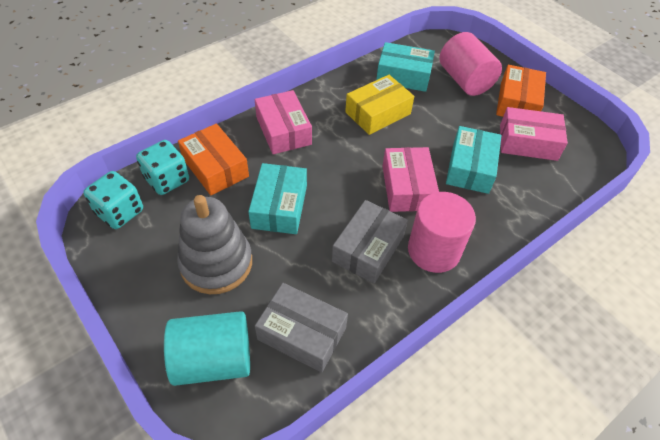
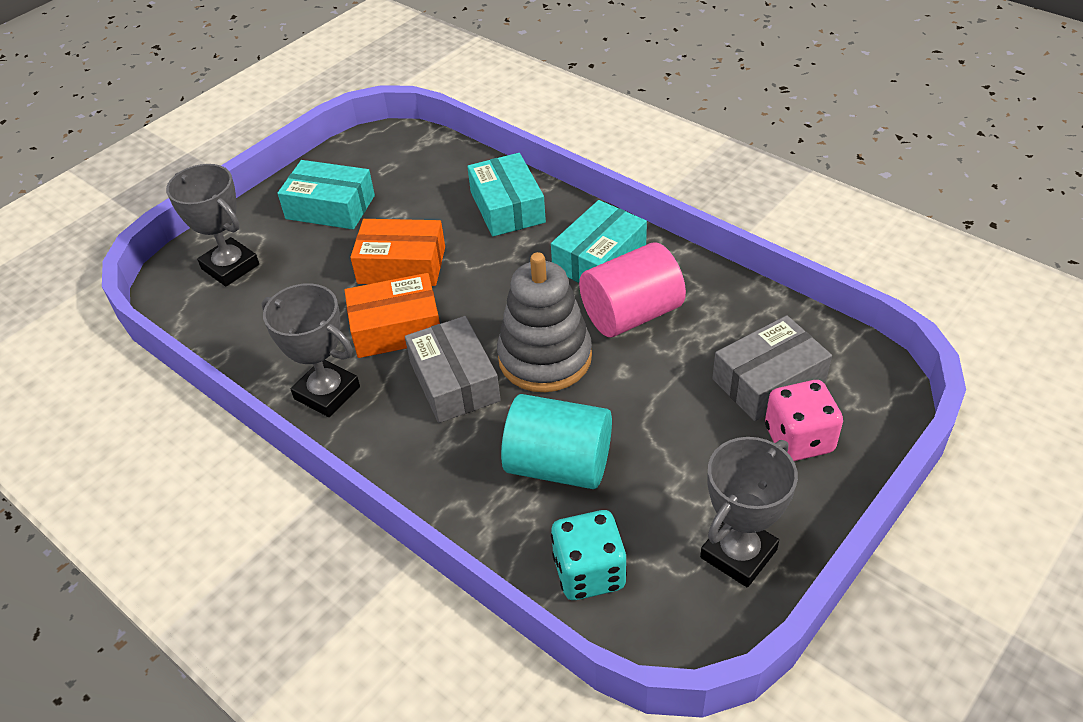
grey trophy: none = 0 -> [166,164,259,286] [262,283,360,417] [700,437,798,587] = 3
pink box: [255,90,312,154] [382,147,439,212] [500,107,568,161] = 3 -> none = 0
pink cylinder: [408,192,476,273] [439,32,502,96] = 2 -> [579,242,686,337] = 1
pink dice: none = 0 -> [765,380,843,461] = 1
turquoise dice: [83,171,143,229] [136,140,189,195] = 2 -> [551,510,627,600] = 1
yellow box: [345,75,414,135] = 1 -> none = 0

